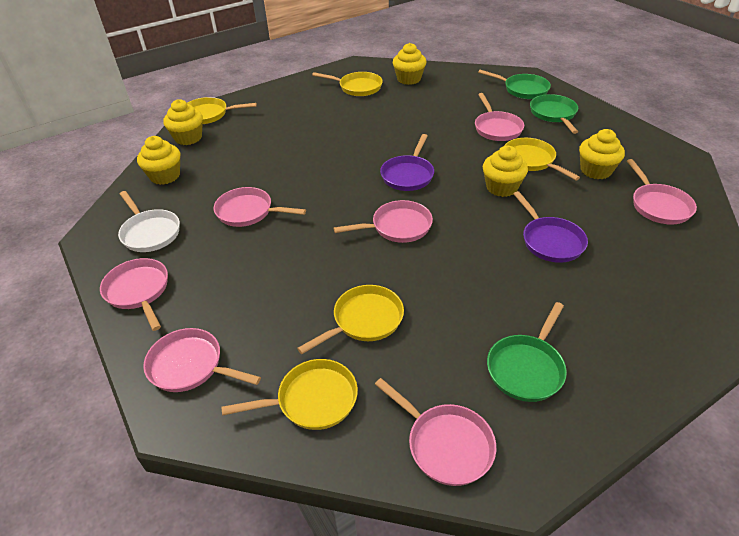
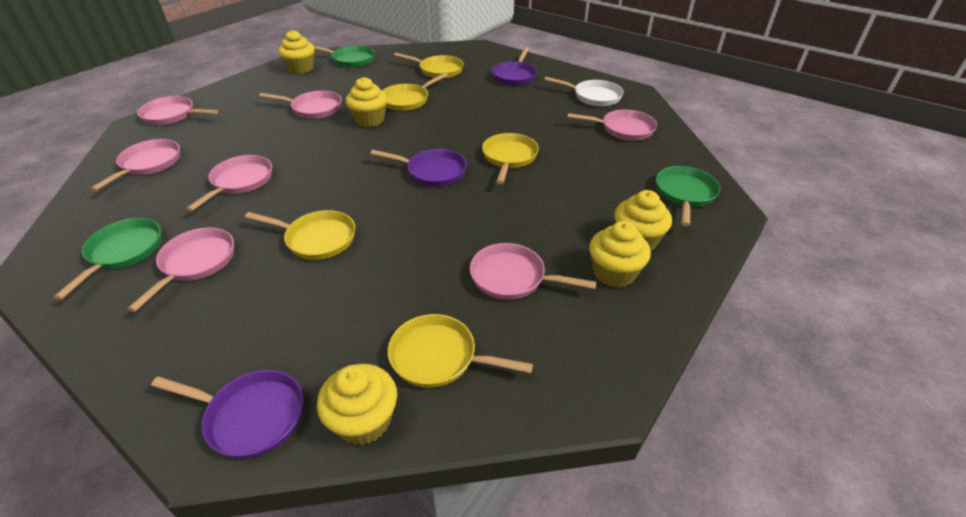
purple pan: [380,134,434,191] [514,191,588,263] = 2 -> [151,370,303,458] [370,149,467,186] [492,47,537,85] = 3

